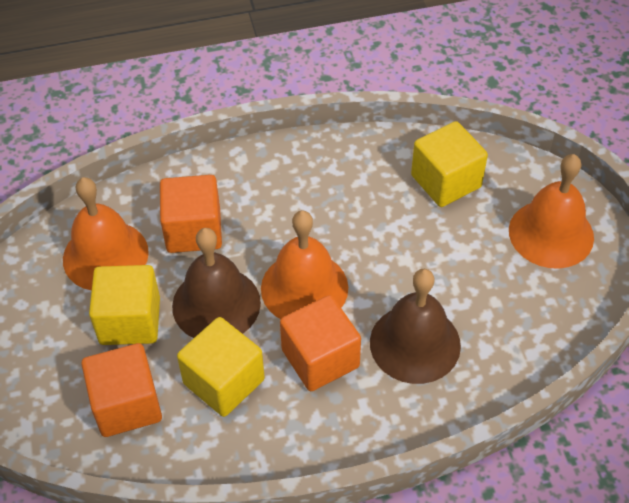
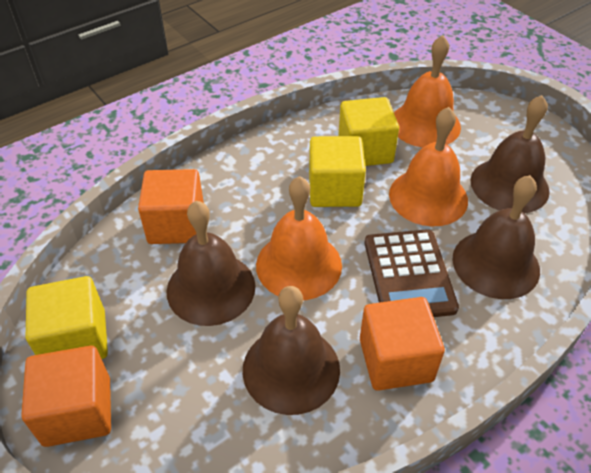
brown bell: [172,228,261,338] [370,269,461,384] = 2 -> [167,201,255,326] [243,286,340,415] [452,175,540,299] [470,95,550,213] = 4
brown calculator: none = 0 -> [365,229,459,317] = 1

